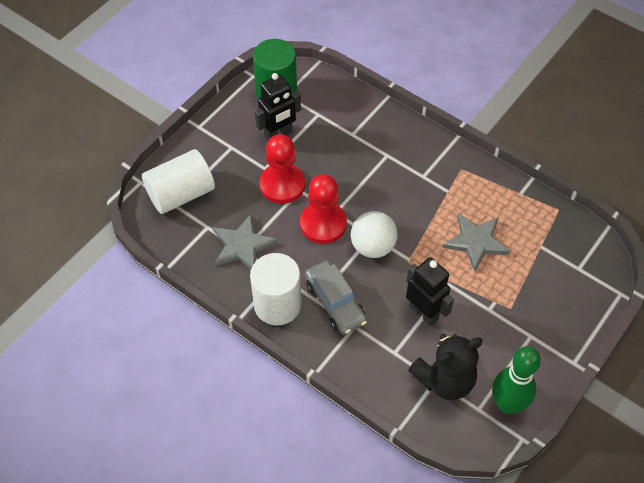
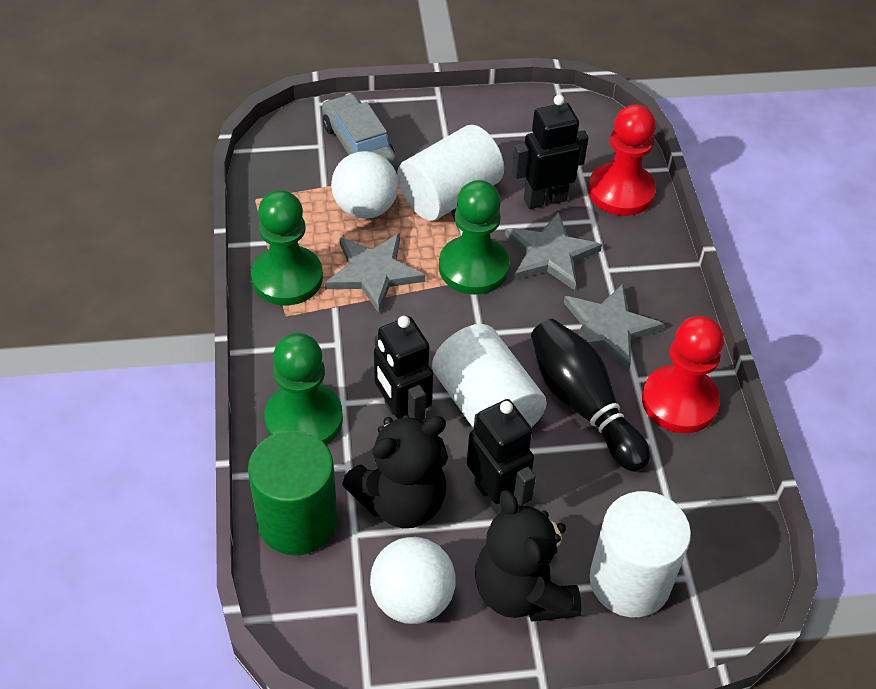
black bowling pin: none = 0 -> [531,319,650,472] = 1
black robot: [255,73,301,140] [406,257,454,326] = 2 -> [374,316,433,421] [467,399,536,515] [512,95,588,209] = 3
black teddy bear: [408,334,483,400] = 1 -> [342,415,448,528] [475,490,581,622] = 2
green bowling pin: [492,346,541,414] = 1 -> none = 0
green pawn: none = 0 -> [251,190,323,305] [264,333,343,445] [439,180,509,295] = 3
grey star: [213,214,278,269] [442,213,511,272] = 2 -> [325,233,425,313] [505,212,602,290] [564,284,664,370] = 3
white ball: [351,211,398,258] = 1 -> [331,151,398,219] [370,537,456,624] = 2
white cylinder: [142,149,215,214] [250,253,301,325] = 2 -> [397,125,504,221] [432,324,547,429] [590,491,691,617] = 3

